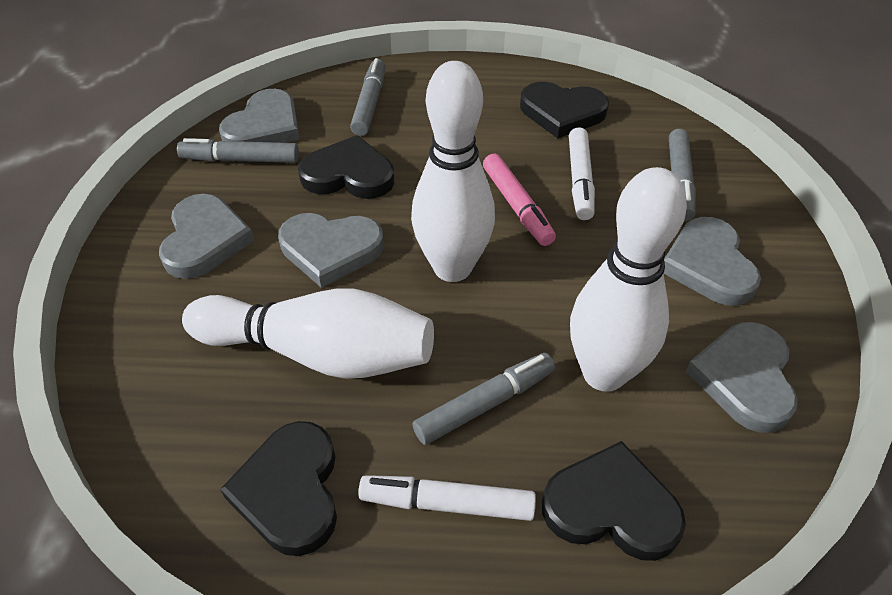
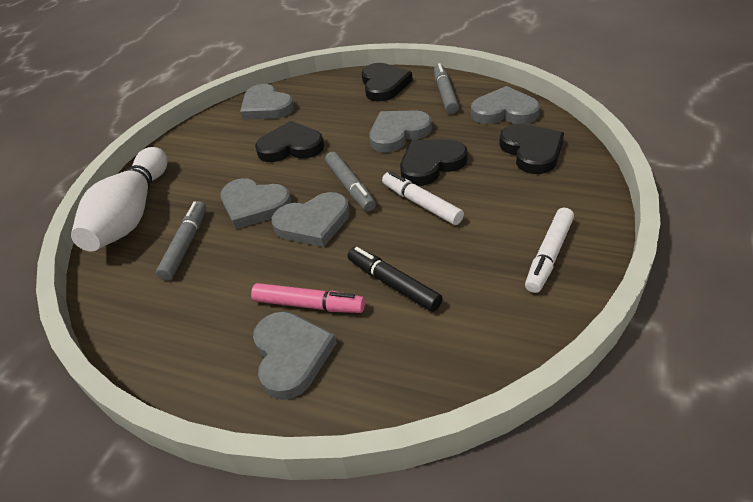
black marker: none = 0 -> [348,247,443,312] = 1
grey heart: [159,194,254,279] [219,89,300,143] [278,213,384,288] [664,217,761,306] [686,322,798,433] = 5 -> [220,178,292,229] [240,84,294,120] [253,312,337,400] [272,192,350,247] [369,110,432,153] [471,86,540,124] = 6
grey marker: [177,138,299,163] [350,58,386,136] [412,353,555,445] [669,129,696,221] = 4 -> [156,201,206,281] [325,152,376,212] [434,63,459,114] = 3
white bowling pin: [182,289,434,379] [411,61,495,282] [570,167,687,392] = 3 -> [71,147,168,251] = 1

